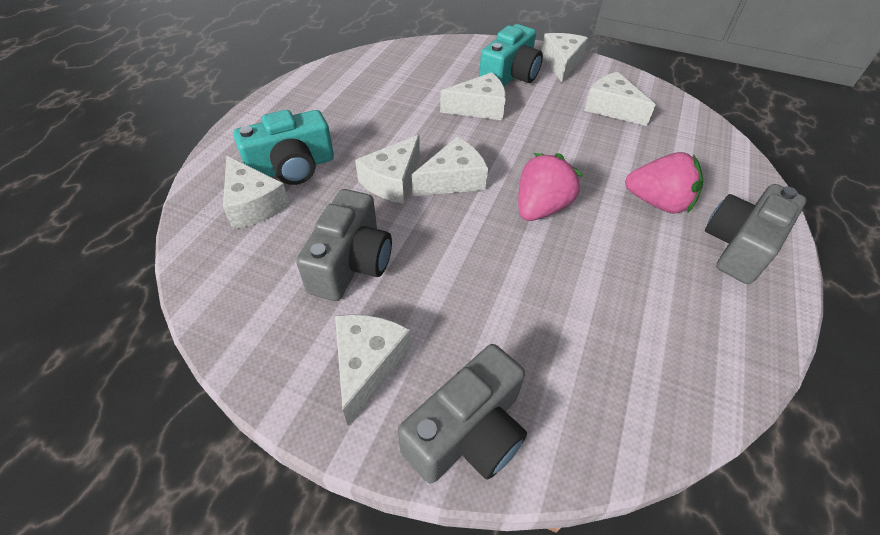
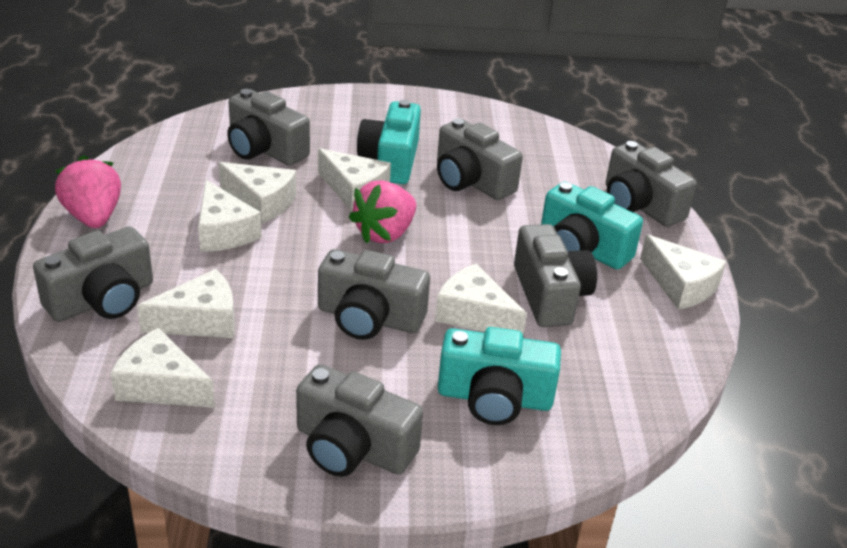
grey camera: [296,189,392,301] [398,344,527,484] [705,184,806,284] = 3 -> [33,227,153,322] [227,89,310,166] [296,364,423,477] [318,249,430,340] [437,118,523,200] [514,224,597,327] [606,141,697,227] = 7
turquoise camera: [234,110,334,185] [479,24,543,86] = 2 -> [357,100,421,184] [438,327,561,425] [541,181,643,269] = 3

